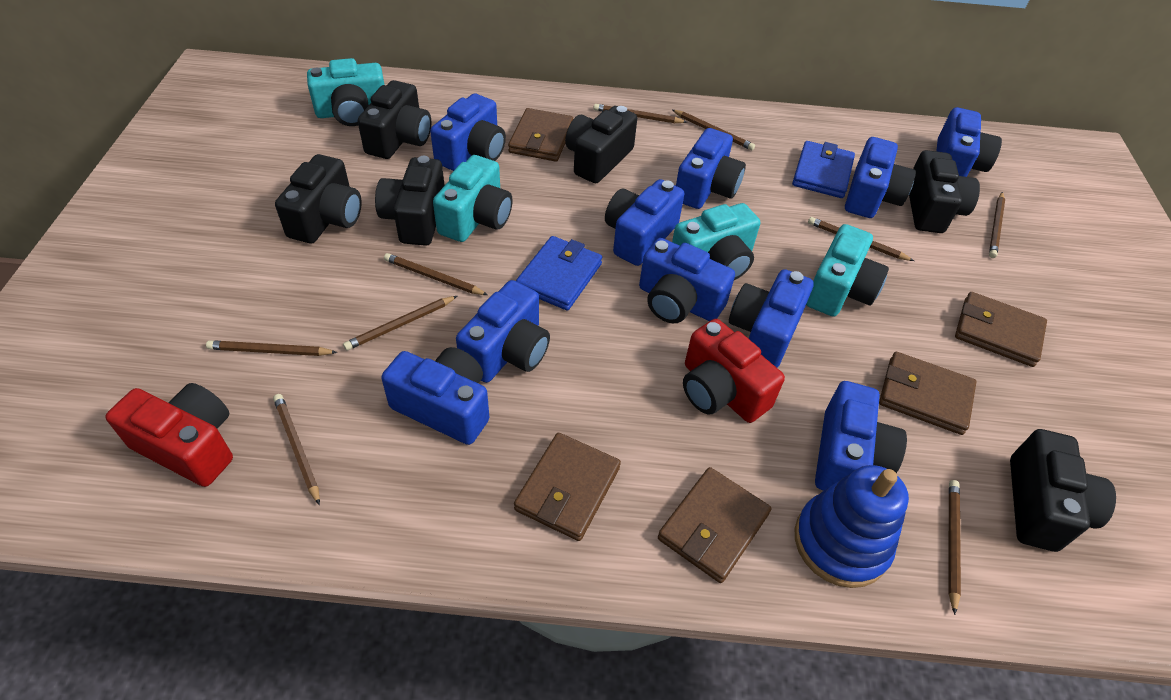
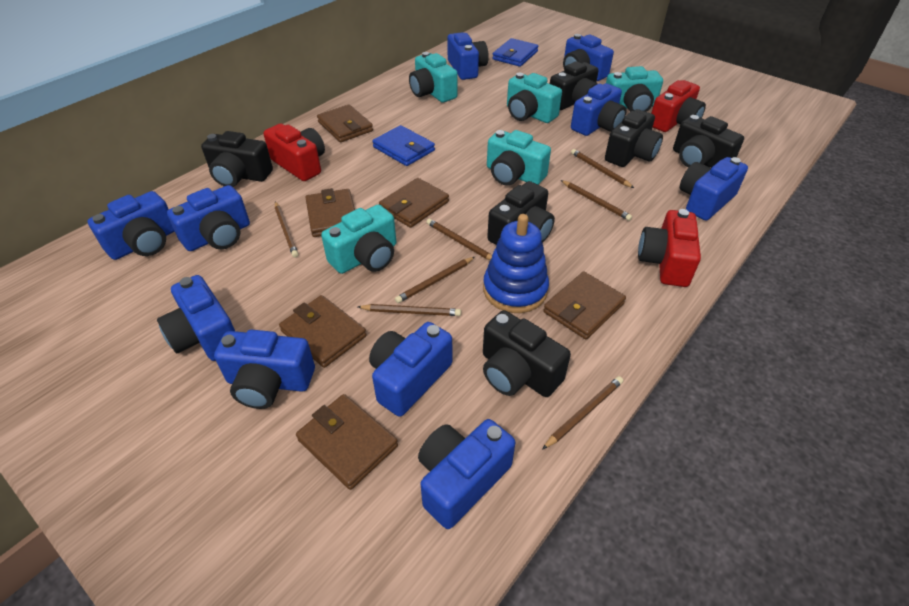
brown pencil: [206,340,338,356] [273,394,320,505] [343,296,457,350] [384,253,488,295] [593,104,687,123] [672,110,755,150] [808,217,914,261] [949,480,961,615] [989,192,1005,258] = 9 -> [275,201,298,258] [358,304,461,316] [395,257,475,303] [427,219,492,260] [542,376,623,450] [561,180,632,221] [571,149,634,188] = 7
brown wallet: [508,108,573,162] [514,433,621,541] [658,467,771,583] [879,352,976,435] [955,292,1047,367] = 5 -> [279,295,367,368] [296,394,398,490] [305,188,355,237] [317,104,373,142] [379,178,449,228] [543,271,626,339] = 6
red camera: [105,383,233,487] [683,319,785,423] = 2 -> [263,123,325,181] [638,209,701,287] [651,80,706,132] = 3
turquoise camera: [307,58,384,126] [433,155,513,242] [672,203,760,280] [806,224,889,317] = 4 -> [321,204,396,274] [409,52,458,103] [487,130,551,186] [507,73,562,123] [606,66,663,112] = 5

